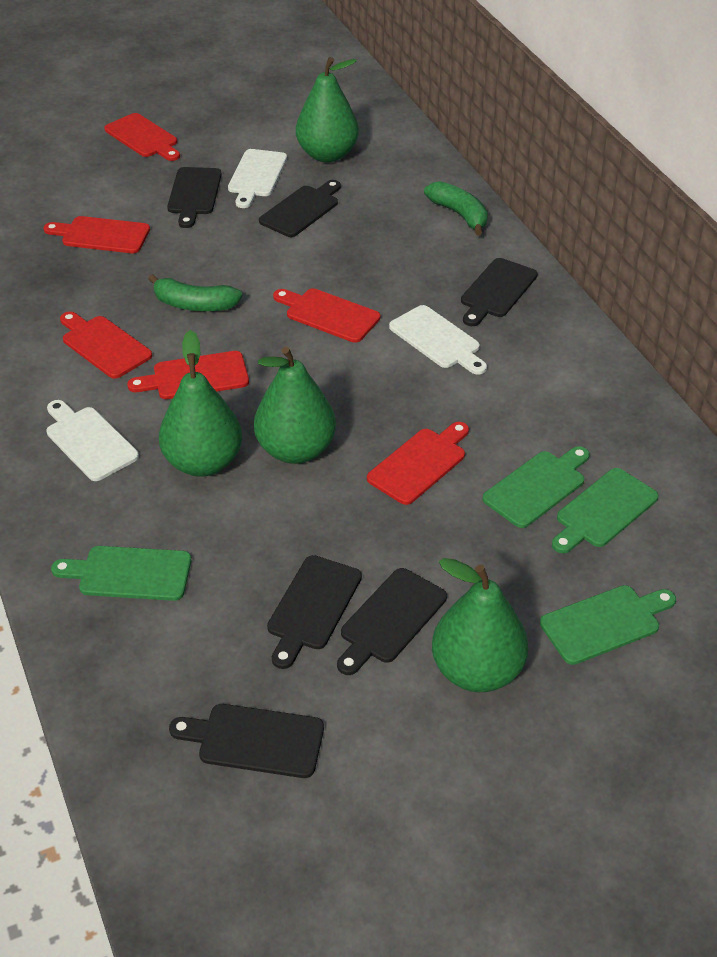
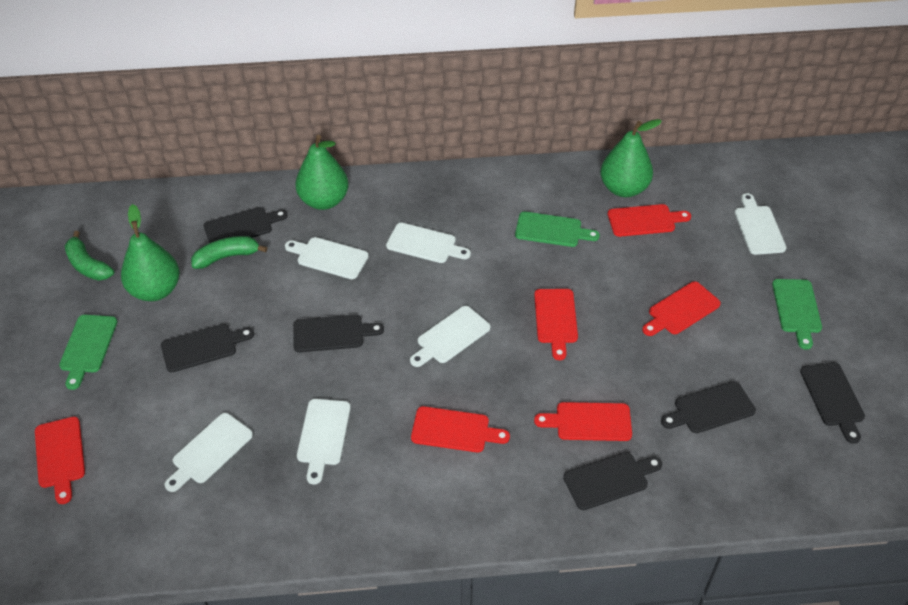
green cutting board: [51,546,191,601] [482,446,590,528] [540,585,676,665] [552,468,658,553] = 4 -> [59,315,117,390] [515,212,600,247] [772,279,822,350] = 3
green pear: [159,330,242,477] [254,346,336,464] [296,57,359,162] [432,558,528,692] = 4 -> [121,204,180,301] [295,135,348,210] [601,119,662,197] = 3
white cutting board: [46,400,139,481] [228,149,287,208] [389,305,487,375] = 3 -> [165,413,253,492] [285,237,369,279] [297,399,351,485] [386,223,471,263] [410,306,490,367] [735,193,786,255] = 6

